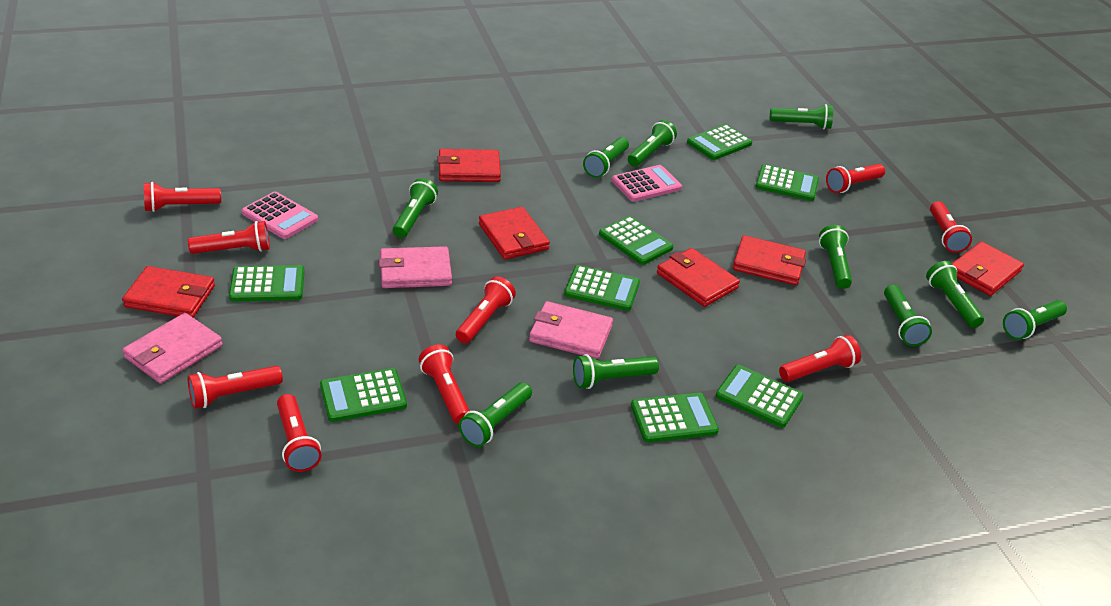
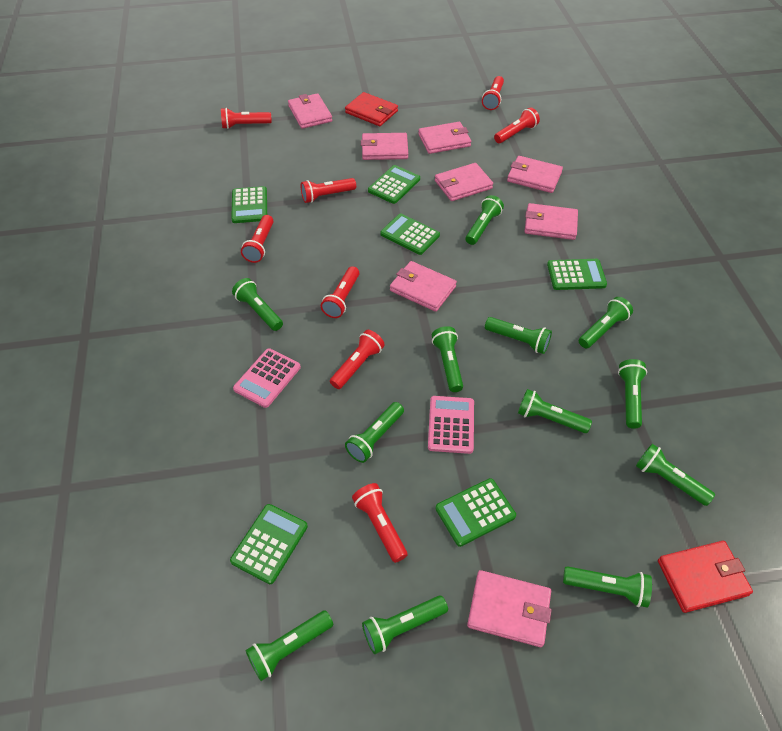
green calculator: [229,265,305,302] [320,368,407,422] [564,265,640,311] [599,216,673,265] [631,393,719,443] [687,124,752,160] [716,365,804,428] [755,164,819,201] = 8 -> [230,504,308,584] [231,186,267,223] [368,165,420,204] [380,213,440,255] [435,478,516,547] [547,259,607,290] = 6
green flashlight: [393,178,438,238] [459,382,532,447] [573,354,659,389] [583,137,629,178] [628,120,677,167] [770,104,833,129] [819,225,852,289] [884,285,932,346] [926,261,984,328] [1003,300,1067,340] = 10 -> [232,278,283,331] [245,610,333,681] [345,402,404,463] [362,596,448,654] [432,326,463,392] [466,195,504,245] [485,317,552,354] [518,389,592,433] [563,566,652,608] [579,297,633,349] [618,359,647,429] [636,444,715,506] = 12
pink wallet: [122,313,223,384] [379,246,452,288] [529,301,613,359] = 3 -> [288,93,332,129] [361,133,408,160] [390,261,457,312] [418,122,471,154] [435,163,493,201] [467,570,552,647] [507,156,563,193] [525,203,578,240] = 8
red flashlight: [144,182,221,212] [188,221,270,254] [188,366,283,409] [277,394,322,472] [418,344,470,424] [456,276,516,344] [779,335,861,382] [826,164,885,193] [930,201,972,253] = 9 -> [221,108,272,129] [241,215,274,263] [301,178,356,203] [321,266,359,318] [330,330,385,389] [352,483,408,563] [482,76,504,110] [494,107,540,143] = 8
red wallet: [122,266,215,318] [437,149,501,182] [479,207,550,260] [657,248,740,307] [733,235,806,285] [952,241,1024,296] = 6 -> [345,92,398,126] [658,541,753,613] = 2

